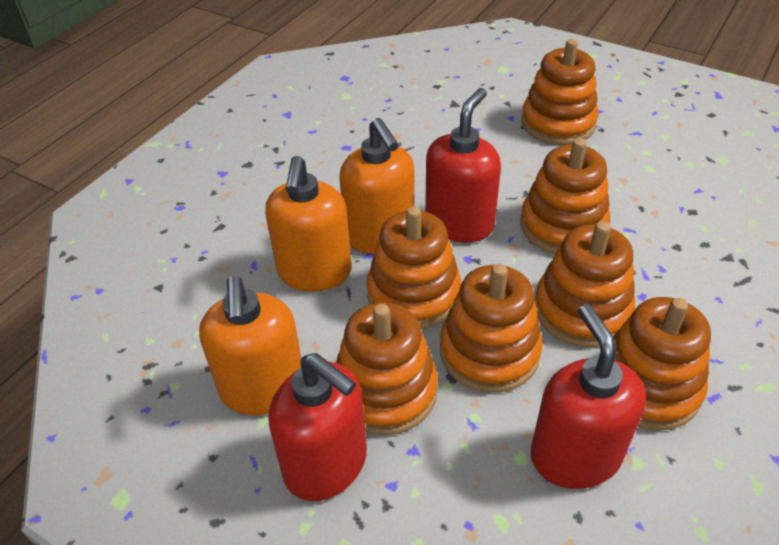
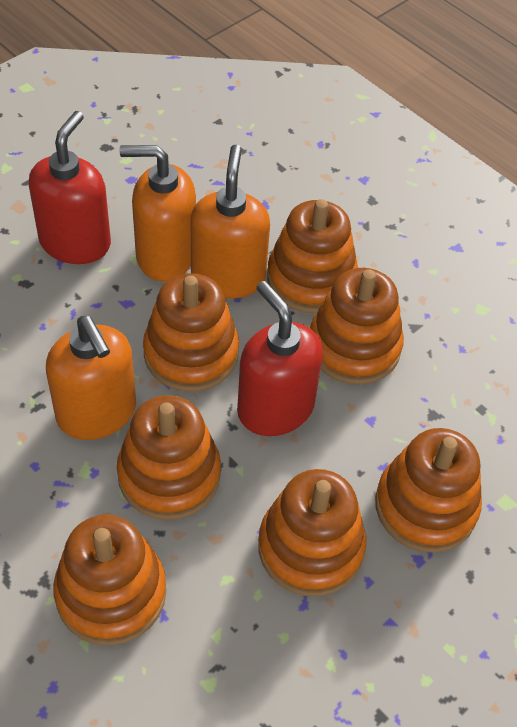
red soap dispenser: [269,353,367,501] [425,88,501,243] [531,304,646,489] = 3 -> [29,111,111,264] [237,281,323,436] = 2

